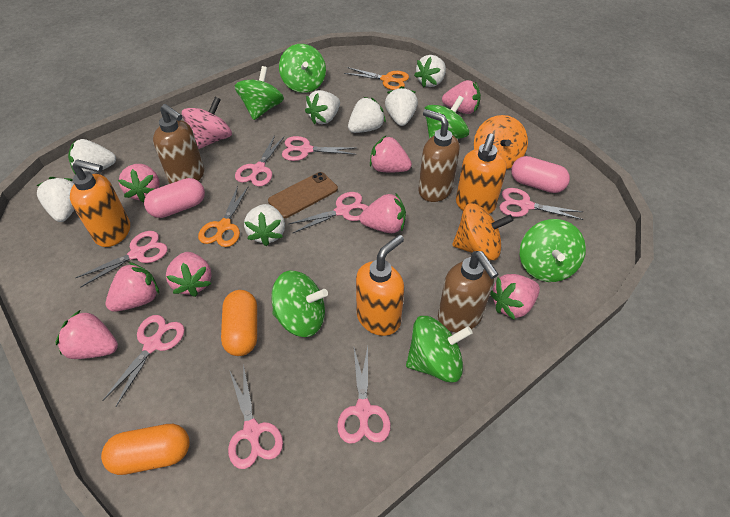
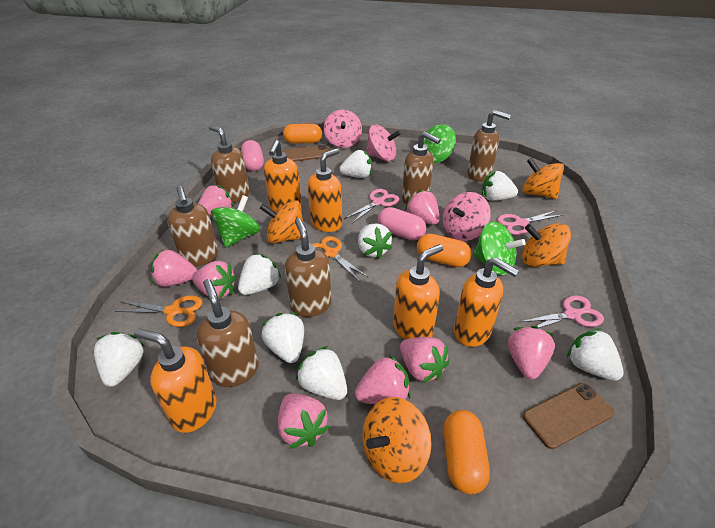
brown phone: [268,172,338,218] = 1 -> [282,145,330,162] [523,383,615,449] = 2
brown soap dispenser: [153,104,204,184] [418,109,460,202] [438,251,499,333] = 3 -> [167,186,218,266] [197,279,259,387] [209,125,250,203] [285,218,332,317] [402,132,441,204] [467,110,511,181] = 6
green spinning top: [235,66,284,120] [271,271,328,337] [279,44,326,93] [406,316,473,383] [424,96,469,139] [520,219,586,282] = 6 -> [211,195,260,248] [424,124,456,163] [473,222,526,275] = 3
orange capsule: [101,424,190,475] [221,290,257,356] = 2 -> [283,124,322,144] [417,234,472,267] [444,410,490,494] = 3
orange soap dispenser: [70,159,130,247] [356,235,404,336] [456,134,507,214] = 3 -> [134,328,217,433] [264,140,302,212] [308,148,342,232] [393,244,443,339] [454,257,519,347] = 5
orange spinning top: [452,203,514,260] [474,115,528,169] = 2 -> [260,200,304,243] [362,397,432,483] [522,158,564,199] [522,223,571,267] = 4
pink scissors: [75,231,168,287] [102,315,185,406] [228,364,283,469] [235,135,284,186] [282,136,356,161] [289,192,368,233] [337,346,391,444] [499,188,583,220] = 8 -> [344,189,399,223] [497,210,563,235] [519,296,604,328] = 3
pink spinning top: [182,97,232,149] = 1 -> [324,110,362,148] [366,125,401,161] [443,192,491,241] = 3
white strawberry: [36,177,74,222] [68,139,116,175] [244,204,285,246] [305,90,340,125] [348,97,386,133] [385,86,418,126] [414,55,446,88] = 7 -> [94,332,144,387] [238,253,281,295] [261,313,304,363] [296,346,347,400] [340,150,372,178] [358,223,392,259] [482,171,518,201] [567,328,624,381] = 8

